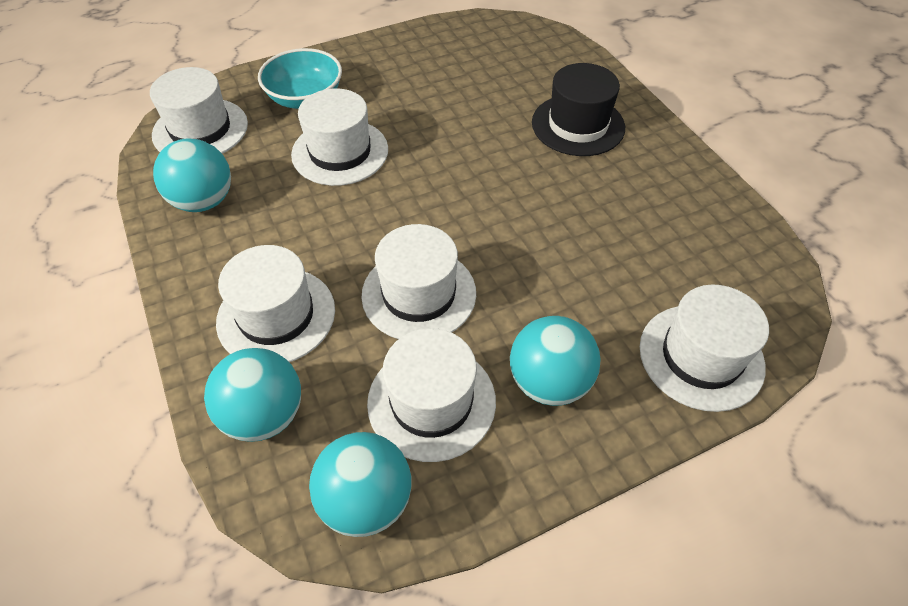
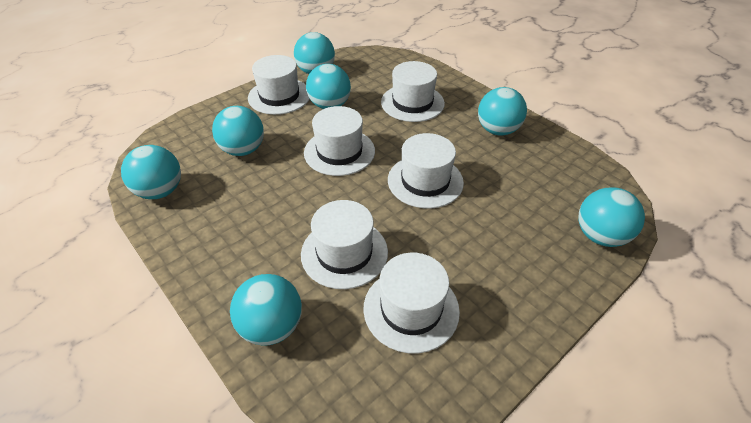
black hat: [532,63,625,156] = 1 -> none = 0
turquoise ball: [153,138,231,212] [204,348,301,442] [309,432,411,537] [510,316,600,406] = 4 -> [121,145,181,199] [212,106,264,156] [230,274,302,346] [294,32,335,74] [306,64,351,109] [478,87,527,136] [579,187,645,247] = 7
turquoise bowl: [258,48,342,109] = 1 -> none = 0

